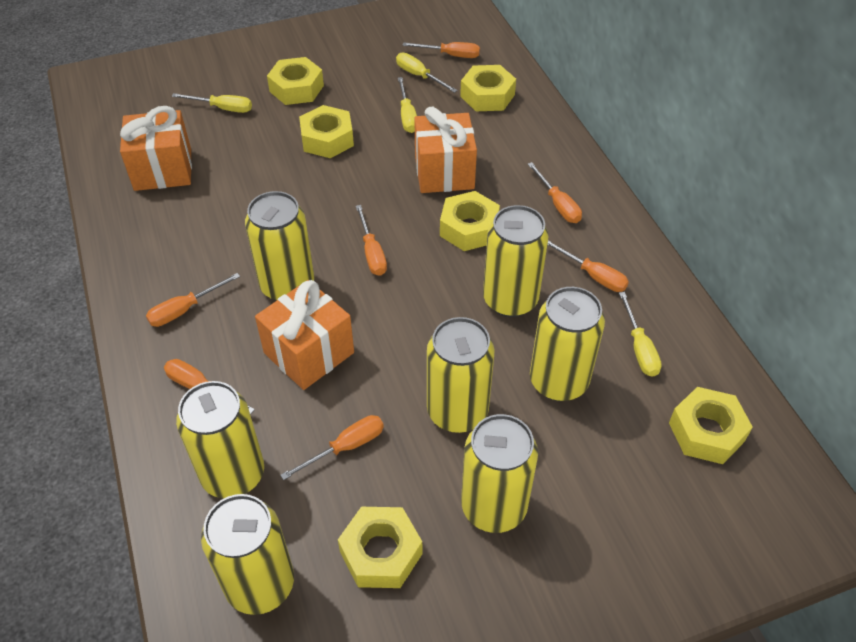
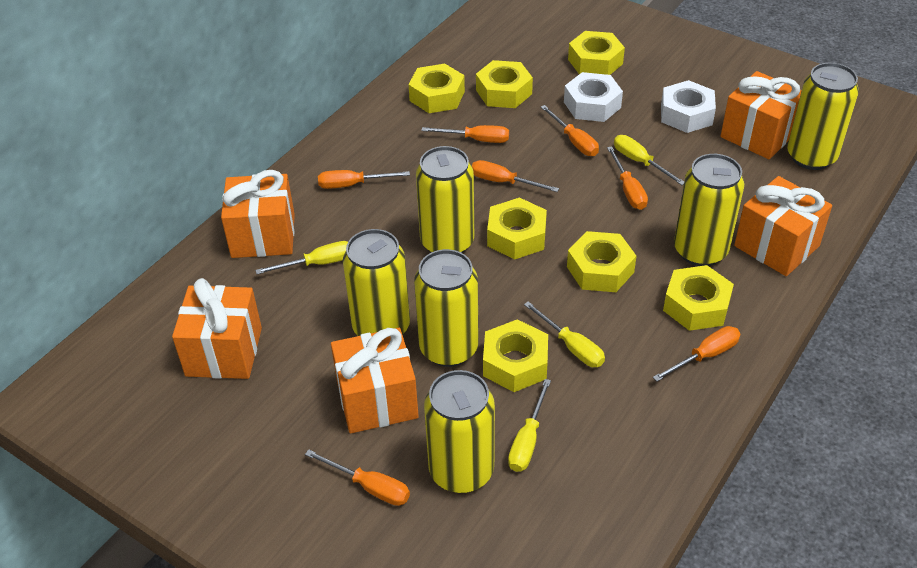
orange gift: [120,106,192,191] [255,280,354,390] [414,107,477,193] = 3 -> [172,278,262,379] [221,170,295,258] [331,328,419,433] [721,71,802,159] [734,176,832,276] = 5
white nut: none = 0 -> [564,72,623,122] [661,80,716,133] = 2
yellow can: [176,381,264,499] [201,494,294,615] [245,191,314,301] [427,317,495,433] [461,414,538,533] [483,205,549,317] [530,287,605,401] = 7 -> [343,229,410,336] [414,249,478,367] [416,146,474,253] [424,370,495,493] [674,154,745,266] [787,63,859,170] = 6
yellow nut: [267,57,324,105] [299,105,354,158] [338,507,422,588] [440,191,500,251] [460,65,516,111] [669,387,753,464] = 6 -> [409,63,465,113] [476,60,533,108] [483,319,548,392] [487,197,547,260] [567,231,636,292] [568,31,625,75] [663,265,734,331] = 7

